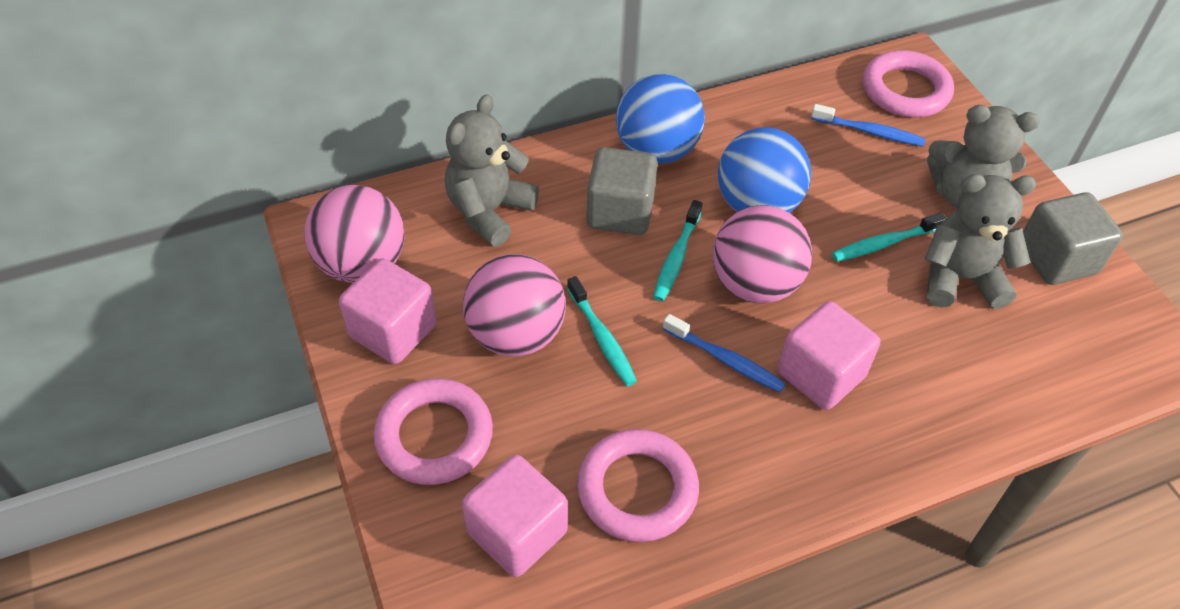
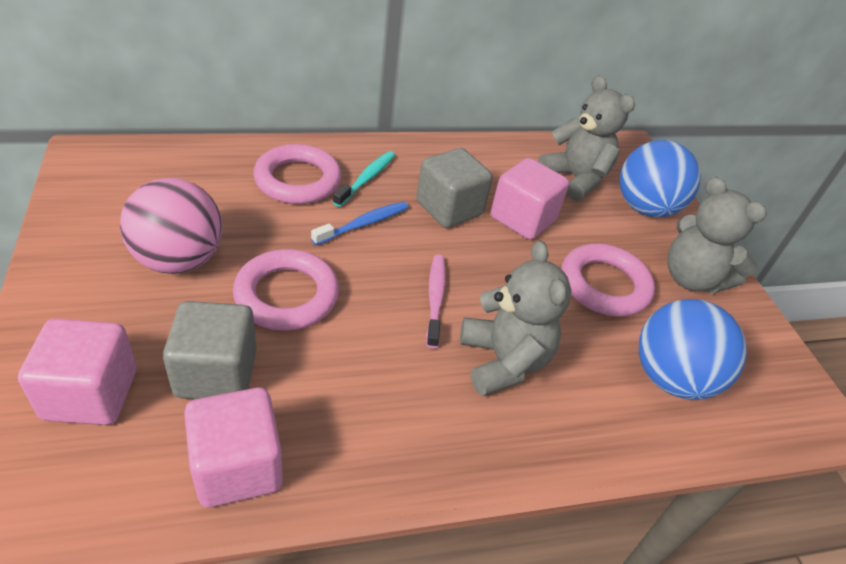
blue toothbrush: [663,314,786,392] [811,104,925,147] = 2 -> [311,201,408,245] = 1
pink ball: [304,185,405,283] [463,254,566,356] [713,205,812,303] = 3 -> [120,178,222,274] = 1
pink toothbrush: none = 0 -> [426,255,446,348] = 1
turquoise toothbrush: [567,276,637,386] [653,200,702,301] [832,213,946,262] = 3 -> [333,151,395,207] = 1

